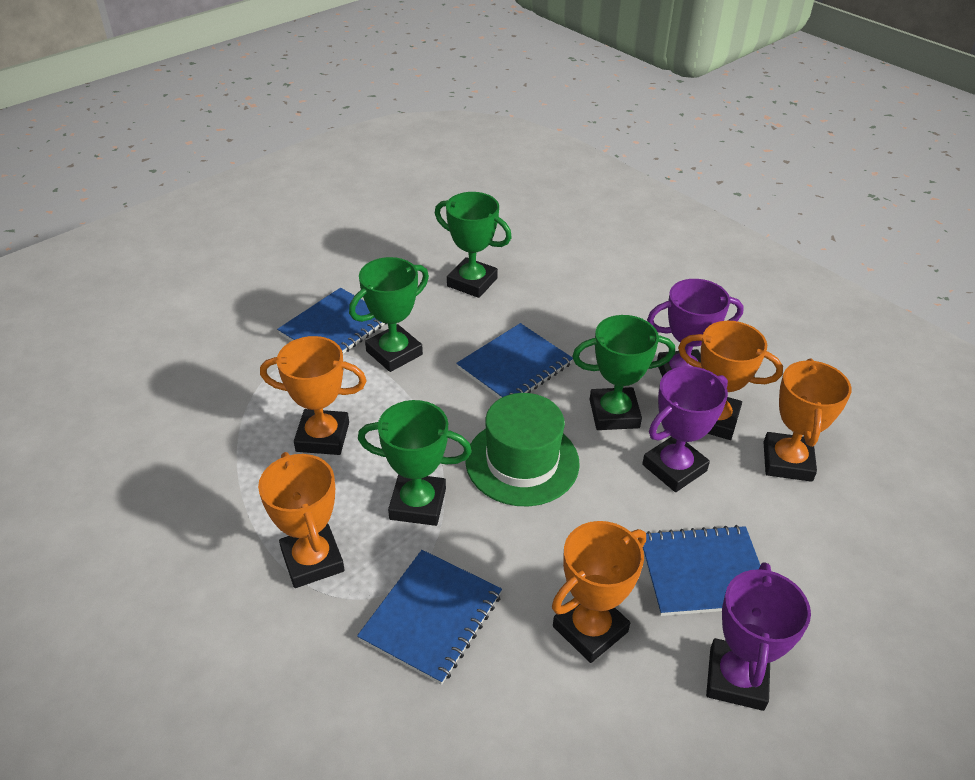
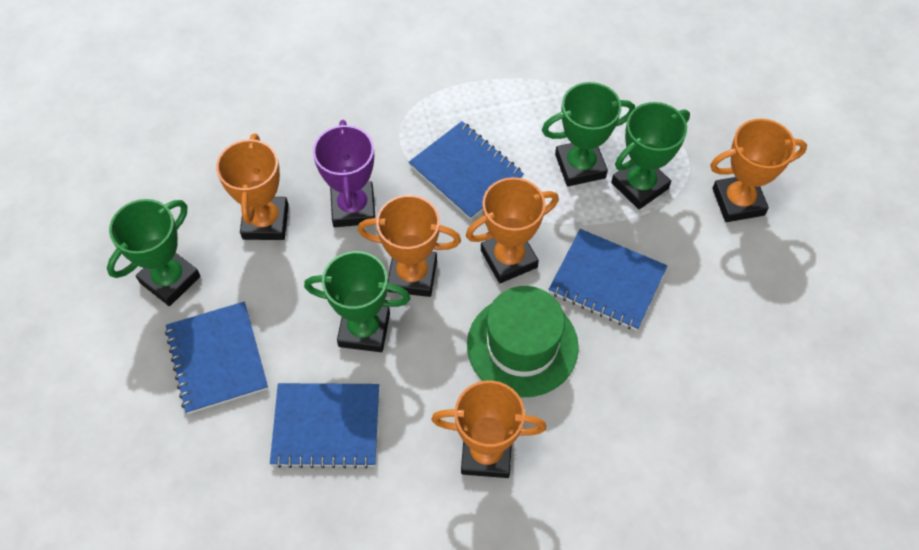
purple trophy: [642,366,728,492] [647,279,744,377] [706,562,811,711] = 3 -> [313,120,375,227] = 1

